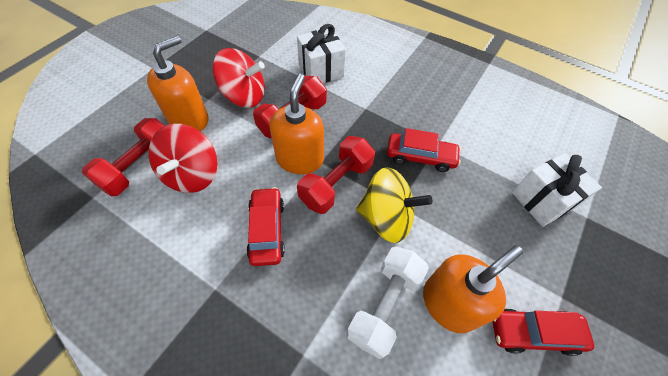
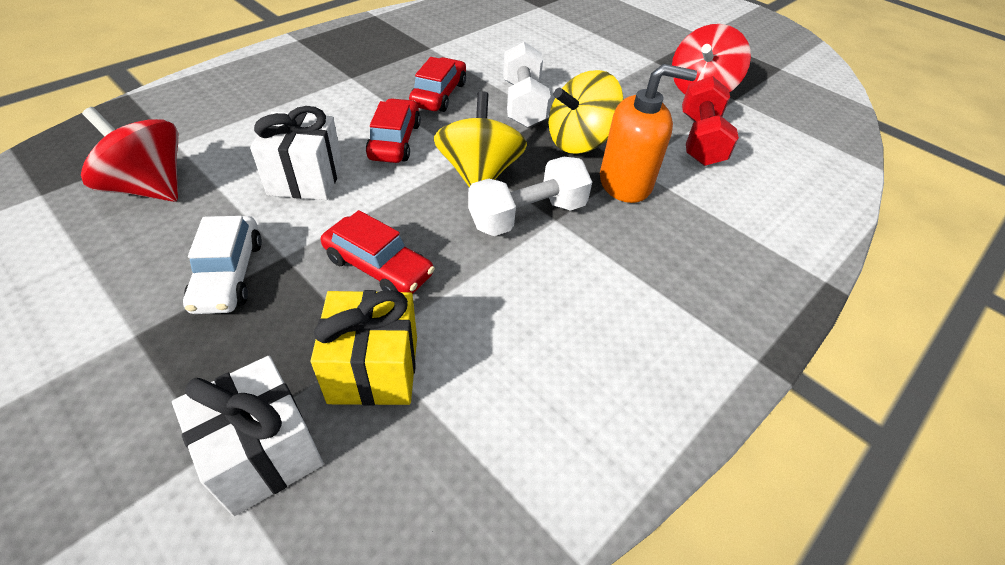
orange soap dispenser: [147,36,208,131] [269,74,324,174] [423,245,523,333] = 3 -> [600,64,697,203] = 1
red dumbbell: [82,118,164,197] [253,76,327,139] [297,136,375,214] = 3 -> [682,76,739,166] = 1
white car: none = 0 -> [183,216,262,314] = 1
white dumbbell: [347,246,429,359] = 1 -> [468,157,592,236] [503,42,551,127] = 2
yellow gift: none = 0 -> [311,290,417,406] = 1
yellow spinning top: [356,167,433,243] = 1 -> [434,91,527,187] [549,70,624,154] = 2

